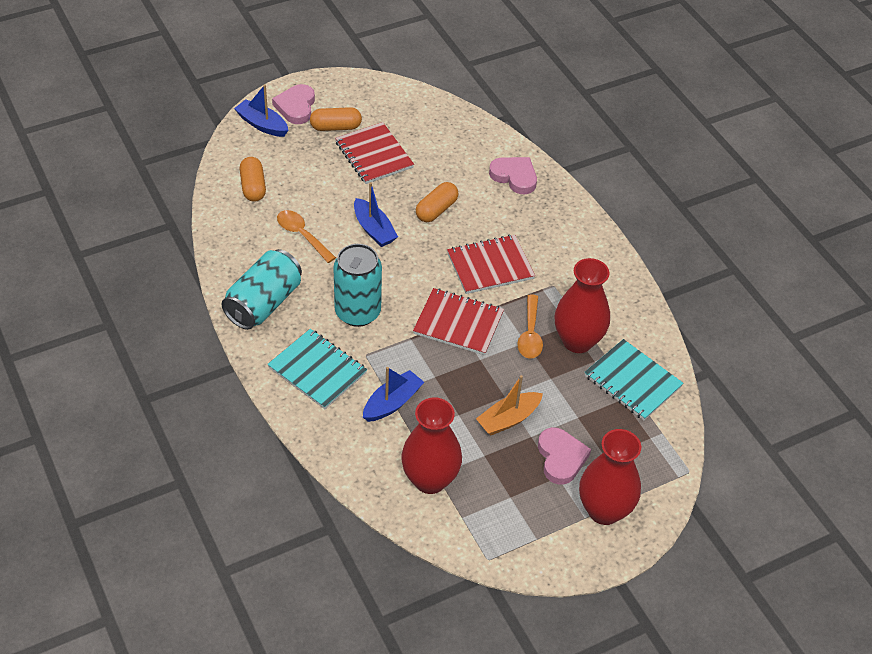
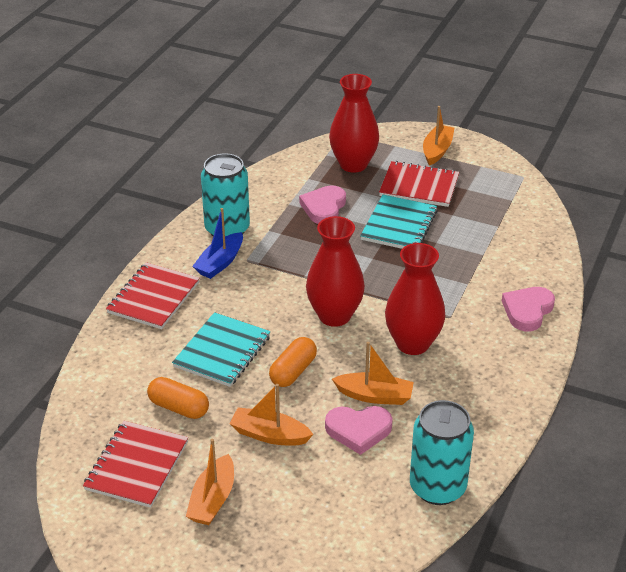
blue boat: [234,85,288,137] [354,182,398,247] [363,367,424,422] = 3 -> [192,208,243,279] = 1
orange boat: [476,375,543,435] = 1 -> [186,439,234,525] [230,384,313,446] [332,342,414,405] [423,106,454,166] = 4
orange capsule: [239,157,266,202] [310,107,362,131] [416,182,459,222] = 3 -> [147,377,209,419] [269,337,317,387] = 2
orange spoon: [277,210,336,263] [517,294,543,359] = 2 -> none = 0

